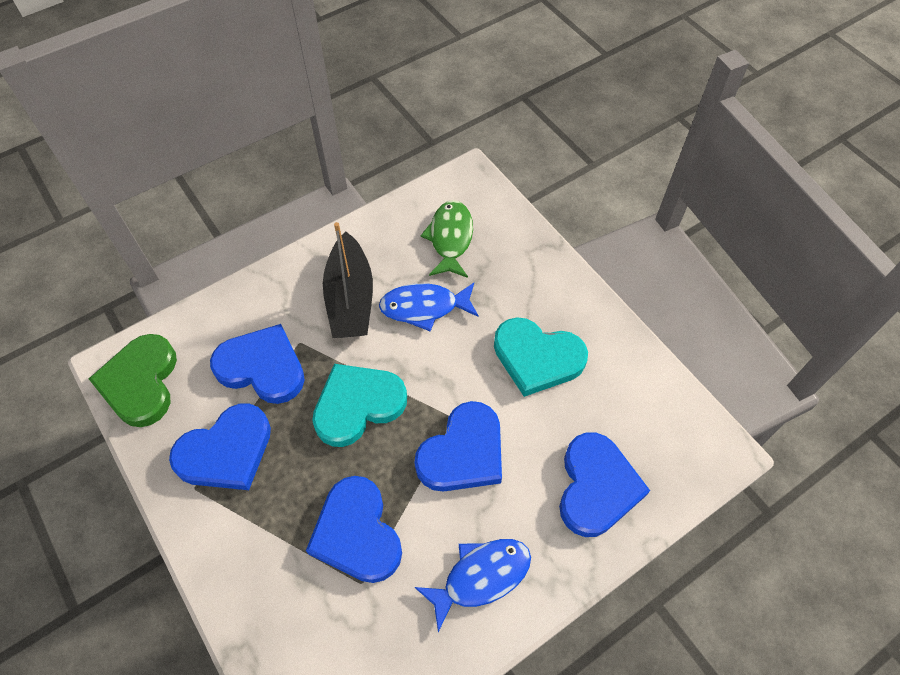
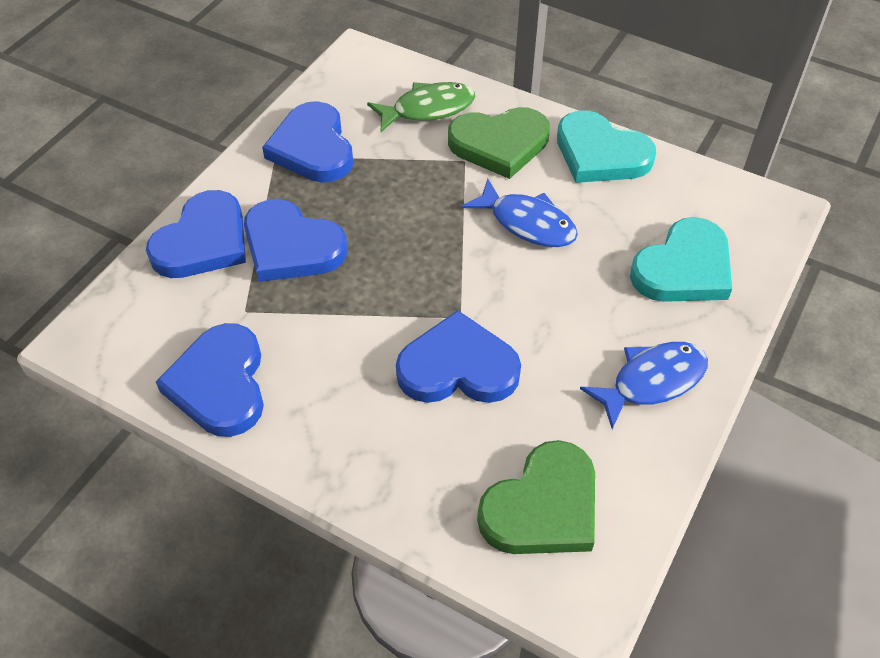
black boat: [323,222,373,338] = 1 -> none = 0
green heart: [89,334,177,427] = 1 -> [448,107,550,179] [477,440,595,554] = 2

